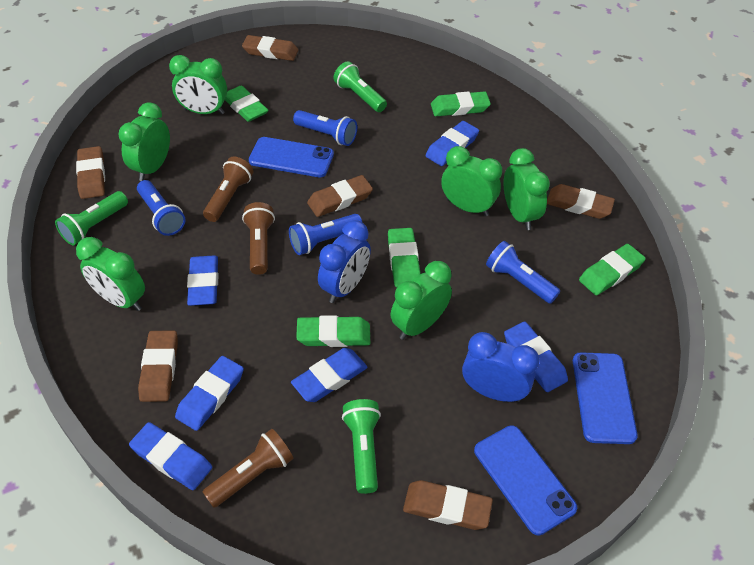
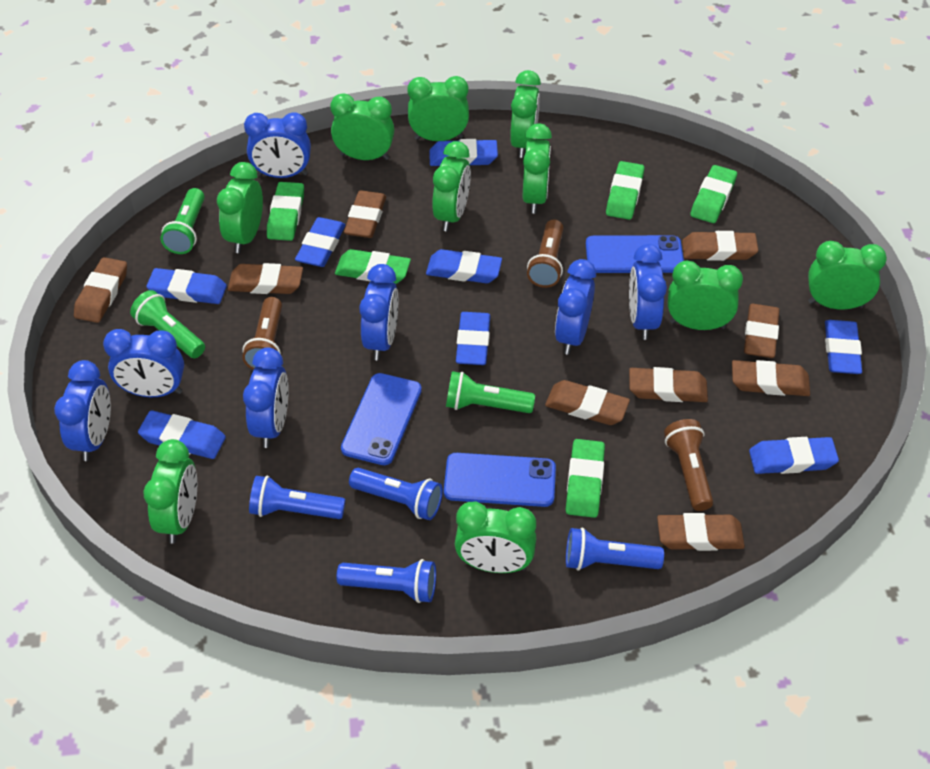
blue clock: [318,220,371,303] [462,332,540,402] = 2 -> [54,360,111,461] [103,329,184,397] [243,348,289,448] [244,112,311,178] [359,264,398,360] [555,259,596,355] [629,244,667,340] = 7
blue eraser: [129,422,212,490] [175,356,244,431] [187,255,219,306] [291,348,368,402] [425,121,479,166] [504,321,568,392] = 6 -> [138,410,226,459] [146,268,227,304] [295,217,345,267] [426,249,502,283] [429,139,498,166] [456,312,490,365] [749,437,839,474] [825,320,862,374] = 8
brown eraser: [76,146,105,199] [138,331,178,402] [242,35,299,61] [307,175,373,217] [403,480,493,530] [547,184,615,219] = 6 -> [74,257,127,323] [228,263,303,294] [344,190,386,238] [545,380,630,425] [629,367,708,402] [657,513,745,551] [682,231,758,261] [732,360,810,396] [744,304,780,358] = 9
green clock: [76,237,145,311] [118,102,170,181] [169,55,227,115] [390,261,452,340] [441,146,502,216] [504,148,550,230] = 6 -> [143,439,197,544] [217,162,263,253] [330,93,394,160] [407,76,469,141] [432,141,471,231] [455,502,536,573] [510,70,541,158] [523,123,552,214] [668,260,743,330] [808,241,887,310] = 10

